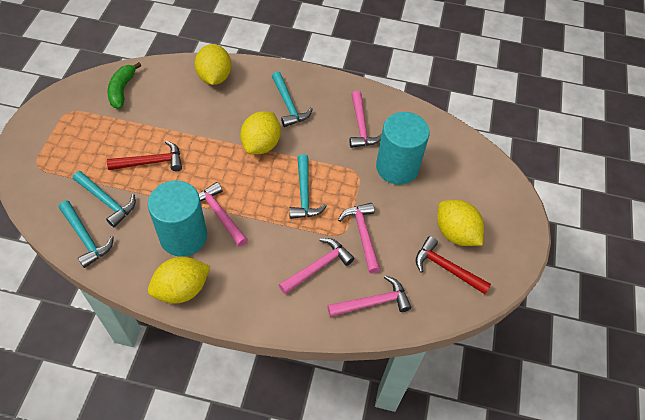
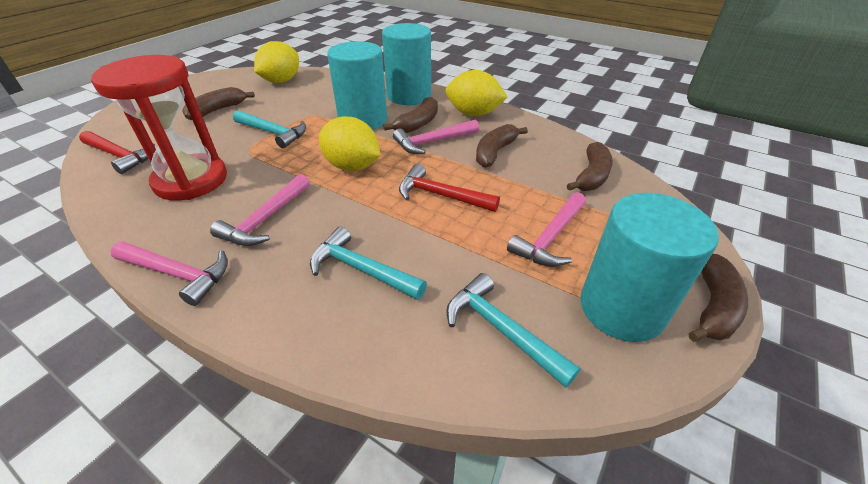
brown banana: none = 0 -> [182,87,255,120] [383,97,438,133] [476,124,528,168] [567,142,613,191] [689,254,748,342] = 5
green banana: [107,62,141,109] = 1 -> none = 0
pink hammer: [199,182,248,247] [279,238,355,295] [327,275,411,317] [338,203,381,274] [350,91,382,148] = 5 -> [110,241,228,306] [210,174,310,246] [393,119,479,154] [507,192,586,267] = 4
red hourglass: none = 0 -> [91,55,227,201] = 1
turquoise cylinder: [148,180,207,257] [376,112,430,185] = 2 -> [327,41,387,130] [382,23,431,105] [580,193,719,342] = 3
turquoise hammer: [59,200,114,268] [73,171,136,227] [272,72,313,127] [289,154,327,219] = 4 -> [233,110,306,148] [310,226,427,300] [446,273,580,388] = 3
yellow lemon: [148,257,211,304] [195,44,231,85] [240,111,281,155] [437,200,484,246] = 4 -> [254,41,299,83] [319,116,380,171] [446,70,508,116] = 3

